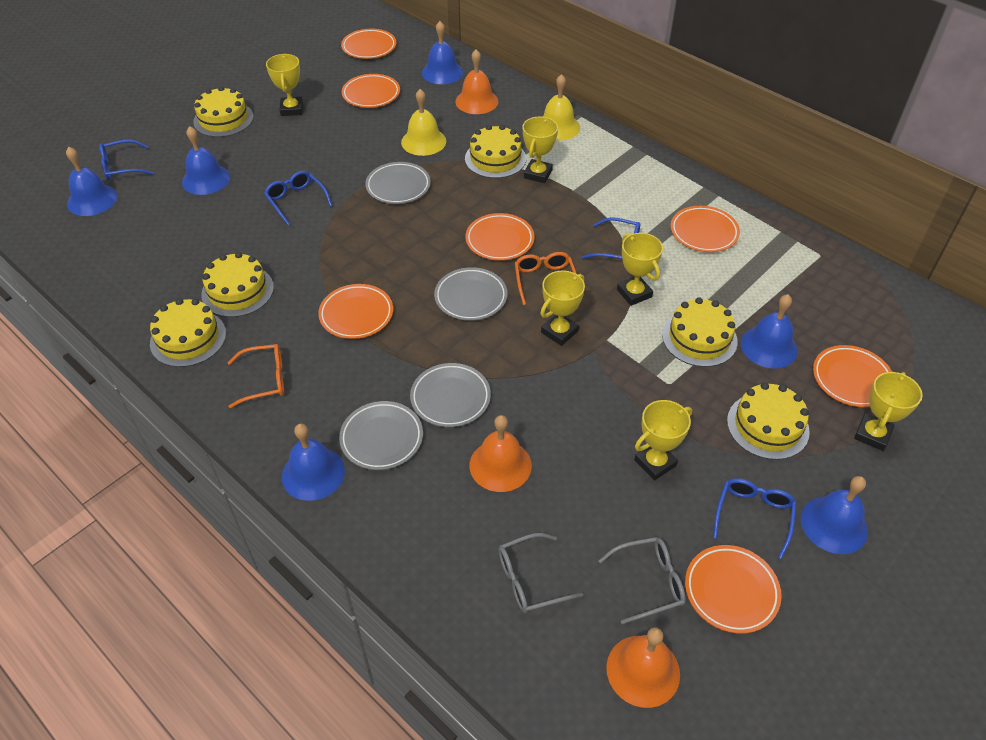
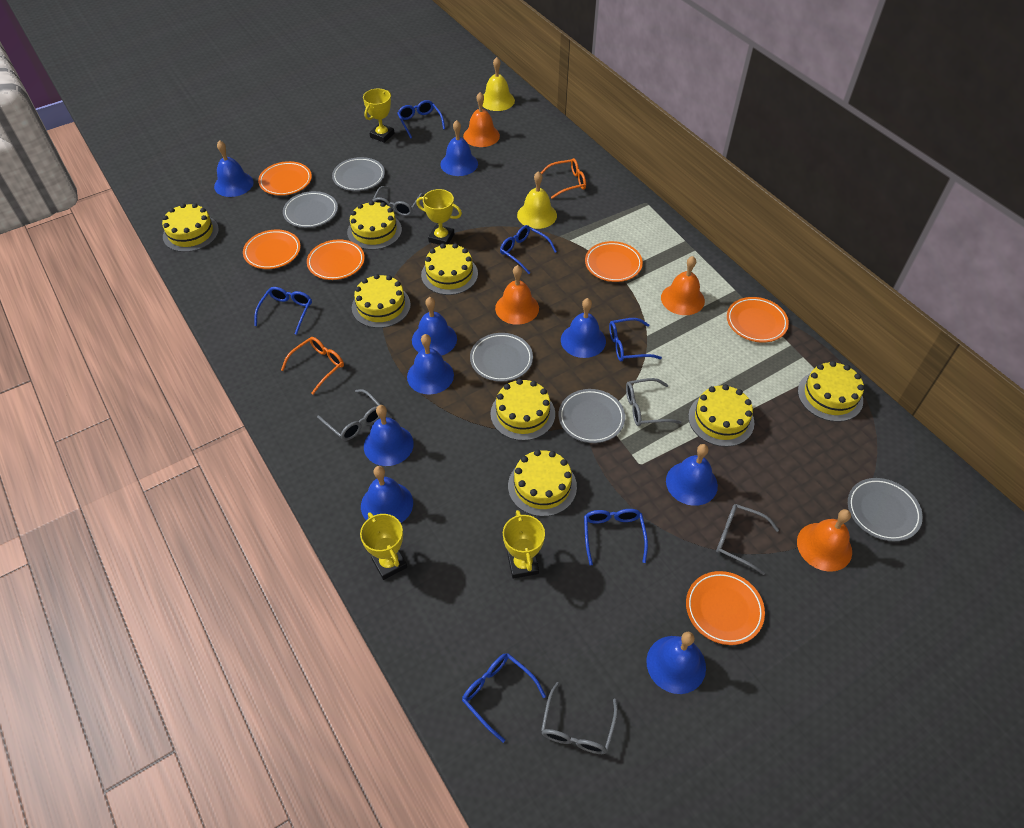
blue bell: [66,147,117,216] [182,126,230,195] [282,424,345,501] [422,21,463,84] [741,294,798,368] [801,476,868,554] = 6 -> [214,140,254,197] [361,466,413,523] [364,405,414,466] [407,334,454,394] [412,297,457,356] [440,120,478,176] [561,298,606,358] [647,632,706,694] [666,444,718,506] = 9
blue glasses: [99,139,153,180] [264,171,332,225] [582,217,640,259] [713,478,797,559] = 4 -> [254,287,312,335] [397,100,445,138] [462,653,546,743] [500,225,557,274] [584,509,648,566] [609,318,662,362] = 6
grey glasses: [499,533,583,613] [598,537,686,624] = 2 -> [317,389,381,441] [372,186,424,216] [541,682,618,754] [626,378,681,426] [716,504,779,575] = 5
grey plate: [339,401,423,470] [365,162,431,204] [410,363,491,427] [434,267,508,321] = 4 -> [283,191,338,228] [332,157,385,191] [470,333,533,382] [559,389,625,443] [848,478,923,541] = 5
orange bell: [456,49,498,114] [470,415,532,492] [606,627,680,708] = 3 -> [463,92,500,147] [495,265,539,325] [661,256,705,315] [797,509,852,572] = 4
orange plate: [318,284,393,339] [341,29,396,59] [342,74,400,108] [466,213,535,261] [670,206,740,252] [685,545,782,634] [813,345,892,407] = 7 -> [243,230,301,269] [258,161,312,196] [307,239,365,280] [585,241,643,282] [686,571,765,645] [727,297,789,343] = 6
yellow cake: [150,298,226,367] [193,86,253,137] [201,252,274,317] [465,125,526,178] [662,298,738,367] [727,382,810,460] = 6 -> [162,203,219,252] [347,201,402,250] [352,274,411,328] [421,243,478,295] [490,379,555,441] [508,450,577,517] [688,384,754,447] [798,361,864,422] = 8
yellow trophy: [266,54,303,116] [523,116,558,183] [540,271,585,346] [617,233,663,306] [634,400,692,480] [854,372,923,451] = 6 -> [360,512,407,580] [363,89,395,143] [416,189,462,245] [503,510,545,579] = 4

